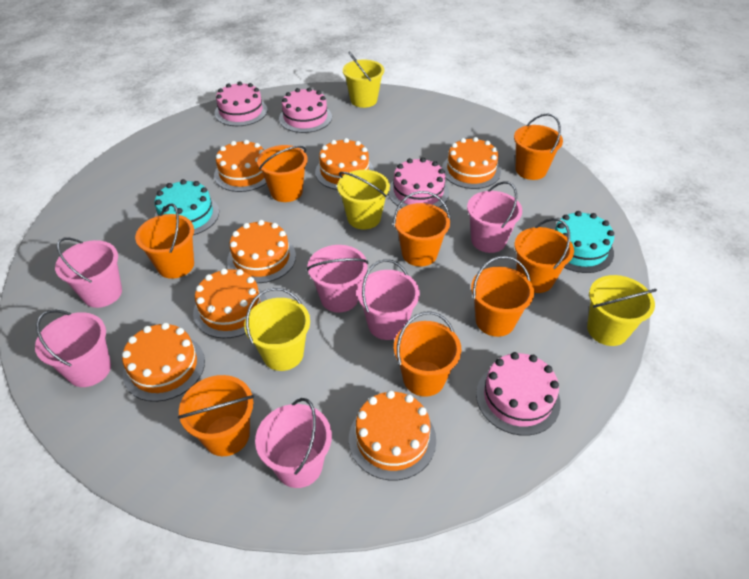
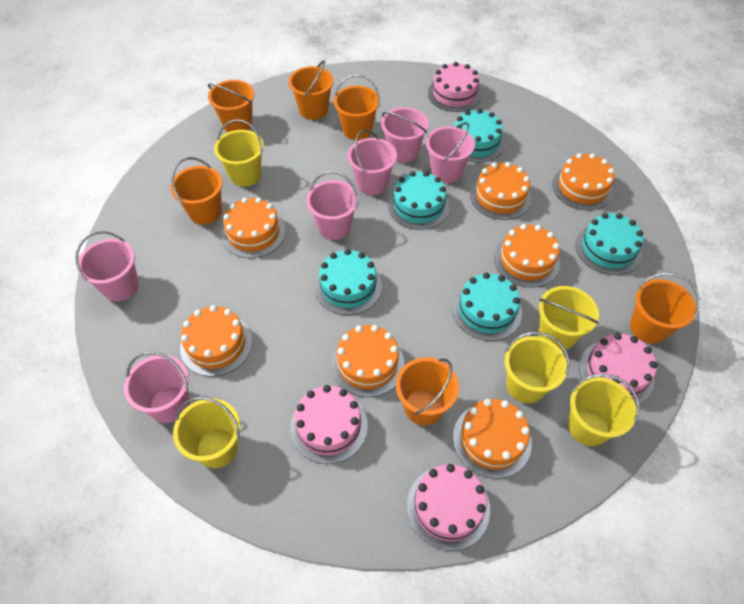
orange bucket: [135,203,194,279] [178,375,254,456] [257,145,308,202] [393,191,450,267] [394,311,461,397] [471,256,534,337] [514,113,563,180] [515,218,574,293] = 8 -> [170,157,223,225] [208,80,254,132] [289,60,334,120] [334,75,380,140] [396,357,459,426] [630,272,700,344] = 6
turquoise cake: [155,179,219,235] [555,211,614,273] = 2 -> [315,249,382,315] [388,171,450,230] [453,272,522,341] [454,109,505,162] [576,213,643,275] = 5
yellow bucket: [244,288,310,371] [337,170,390,229] [343,52,384,108] [587,275,657,346] = 4 -> [173,397,240,468] [214,119,264,187] [505,332,570,403] [539,286,599,351] [568,374,640,446] = 5

